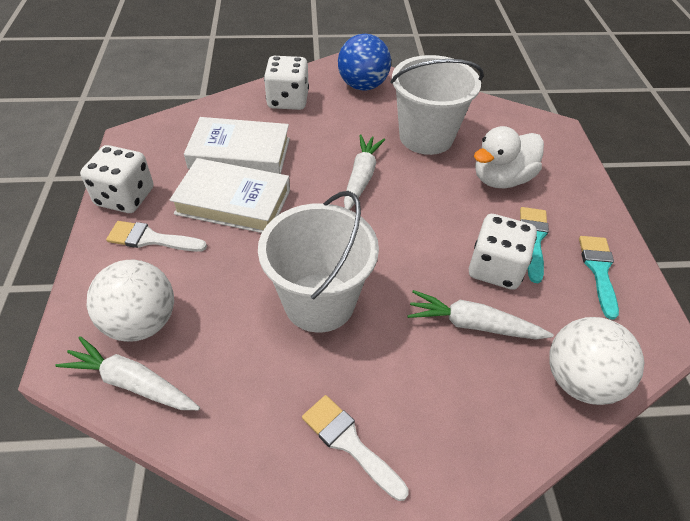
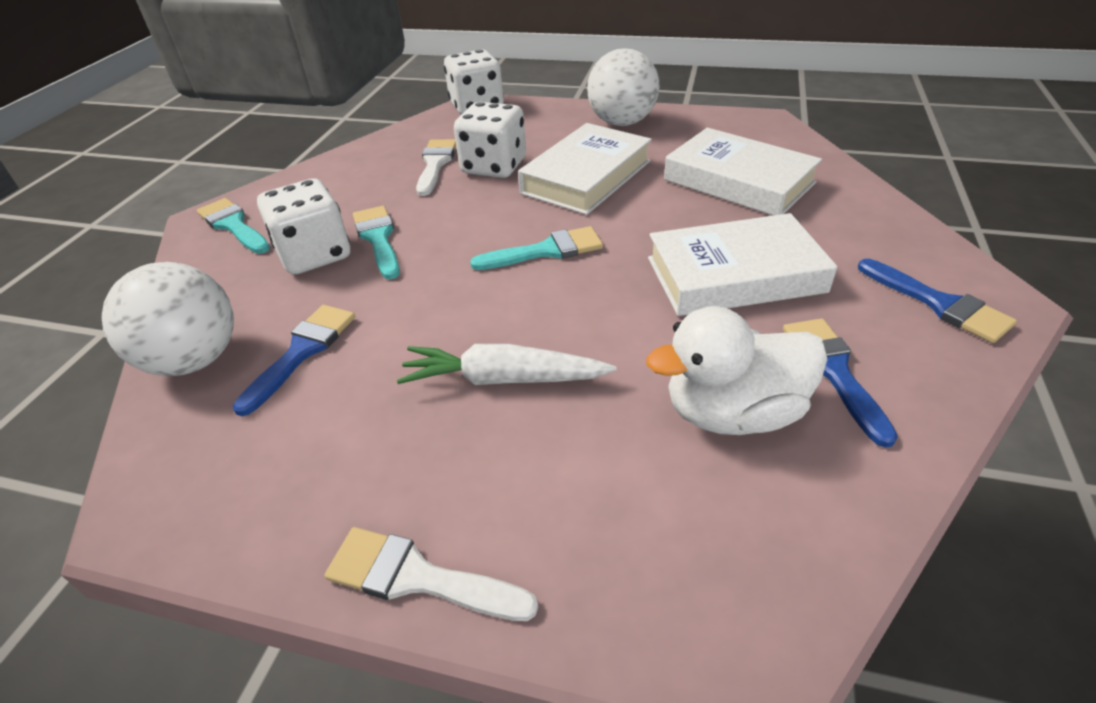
blue ball: [338,34,391,90] = 1 -> none = 0
blue brush: none = 0 -> [233,305,355,416] [783,318,898,448] [858,259,1017,343] = 3
turquoise brush: [520,207,549,283] [579,236,619,320] = 2 -> [197,198,270,254] [353,206,400,279] [470,226,603,270] = 3
white book: [170,158,290,233] [184,117,290,174] = 2 -> [518,123,652,215] [648,213,837,316] [664,128,822,216] = 3
white bucket: [258,191,379,333] [390,55,484,155] = 2 -> none = 0
white carrot: [55,336,200,410] [344,134,385,210] [407,290,554,339] = 3 -> [397,344,617,385] = 1

